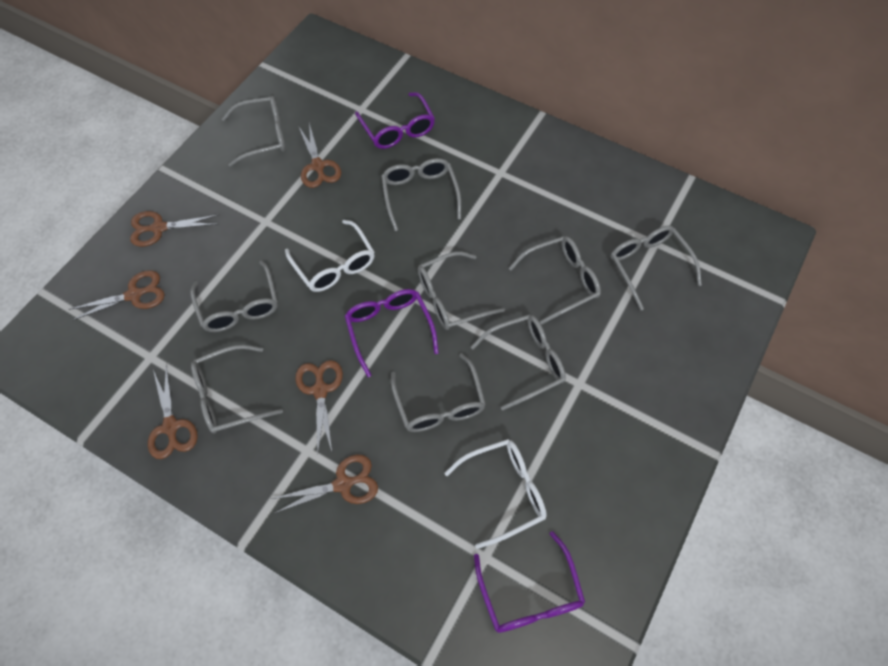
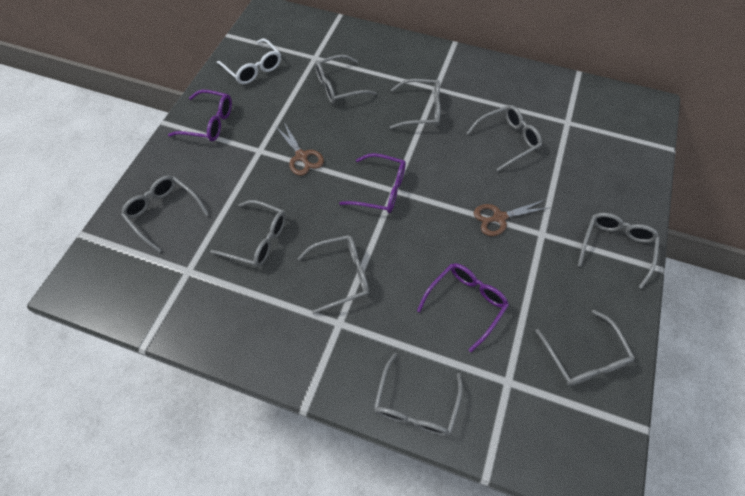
brown scissors: [68,270,165,321] [130,211,218,247] [148,365,198,459] [271,455,378,513] [295,360,343,451] [299,123,341,188] = 6 -> [275,122,324,176] [474,199,551,236] = 2
white glasses: [285,220,375,292] [444,439,547,549] = 2 -> [217,38,281,84] = 1

